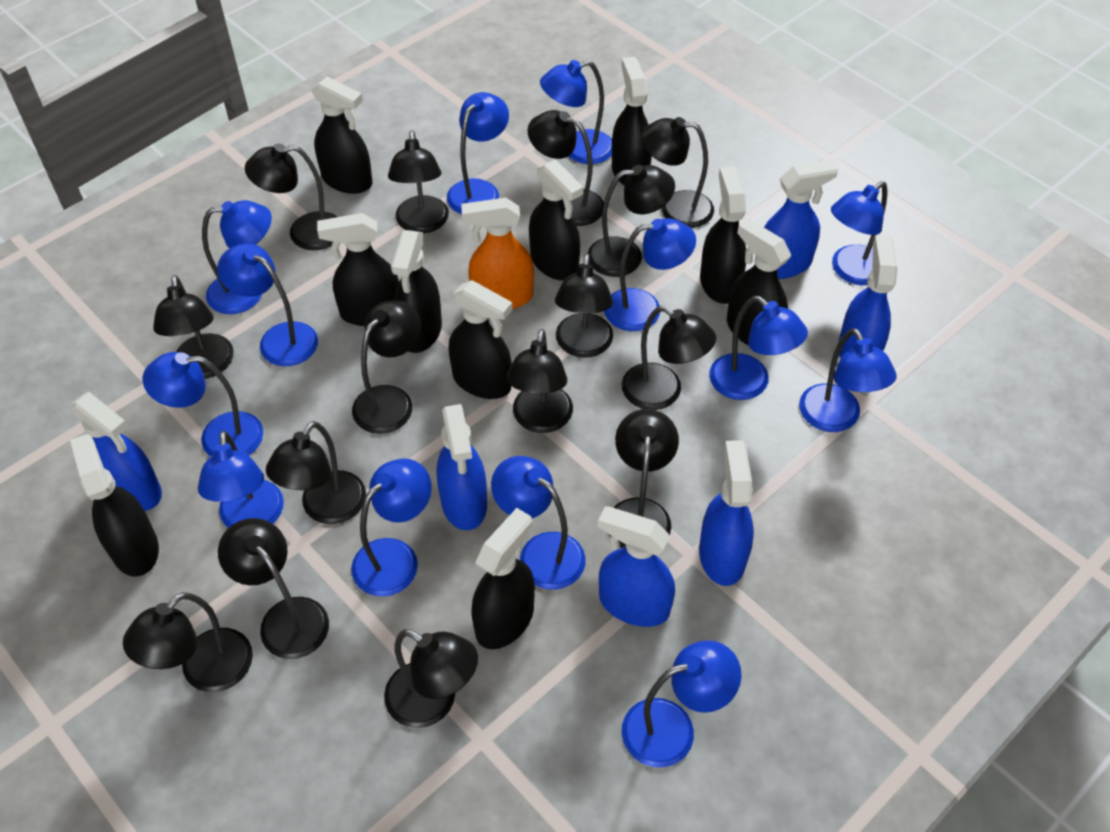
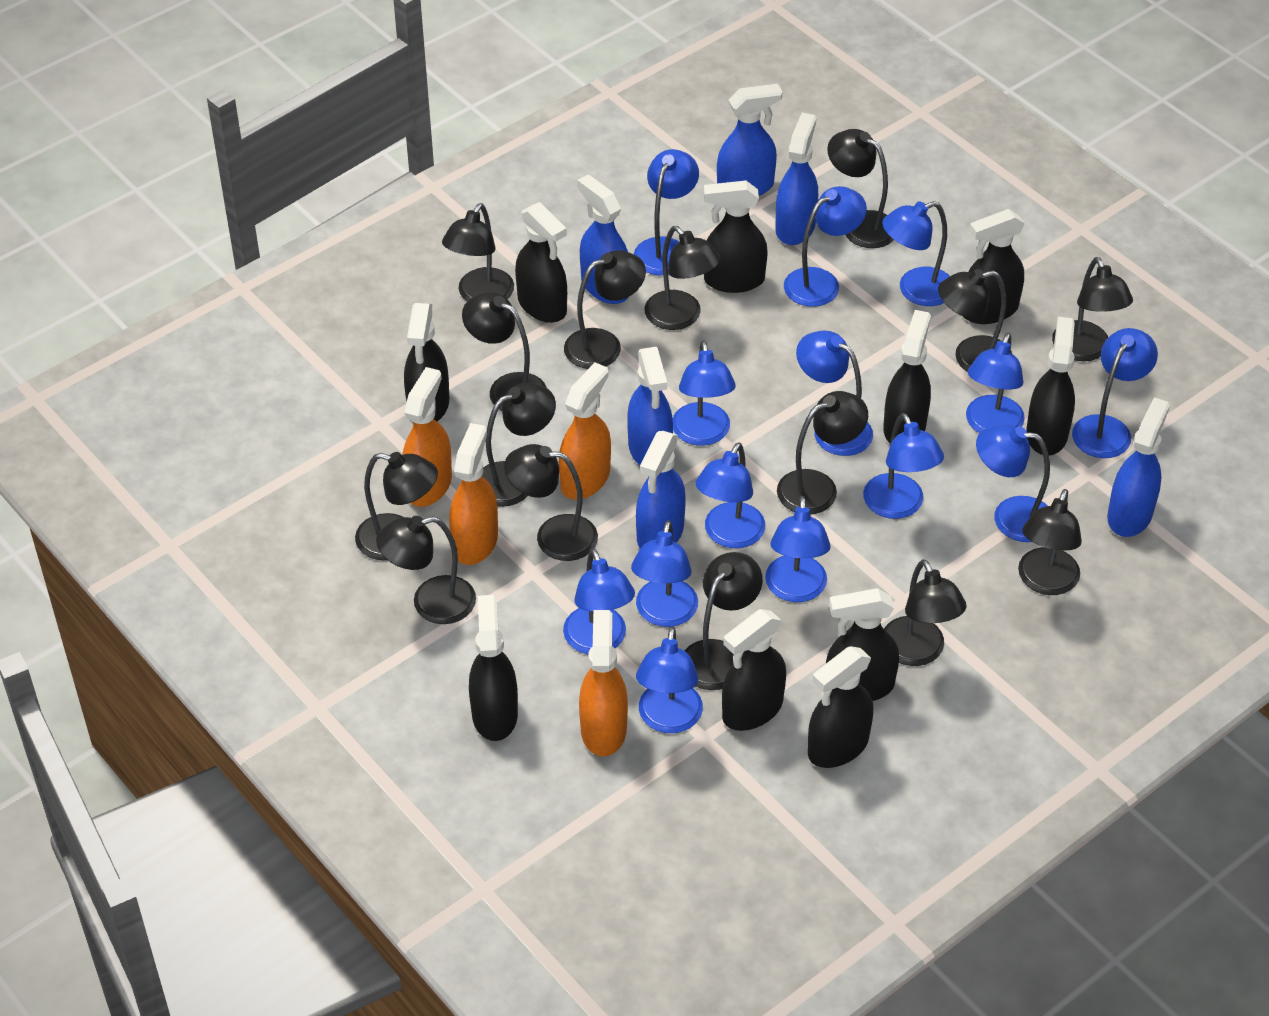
blue lamp: [143,352,263,457] [198,431,284,528] [202,200,272,314] [217,243,318,366] [351,458,432,597] [447,92,509,214] [491,456,586,590] [540,60,612,164] [604,218,696,331] [622,640,741,768] [709,296,808,400] [799,328,896,432] [831,181,887,285] = 13 -> [563,548,635,654] [631,520,698,627] [634,149,699,275] [636,626,703,733] [673,340,736,446] [695,442,765,548] [765,496,831,602] [784,186,867,307] [796,330,873,456] [863,413,944,519] [882,201,950,306] [966,333,1025,433] [976,424,1050,542] [1072,328,1158,458] = 14
orange spray bottle: [461,198,534,309] = 1 -> [402,367,452,507] [449,423,498,565] [559,362,611,500] [579,610,628,756] = 4

